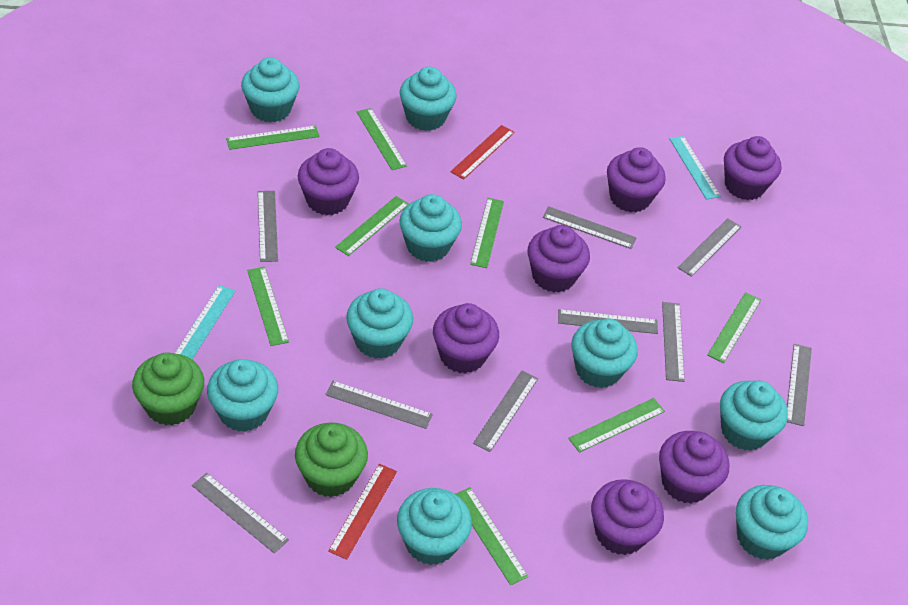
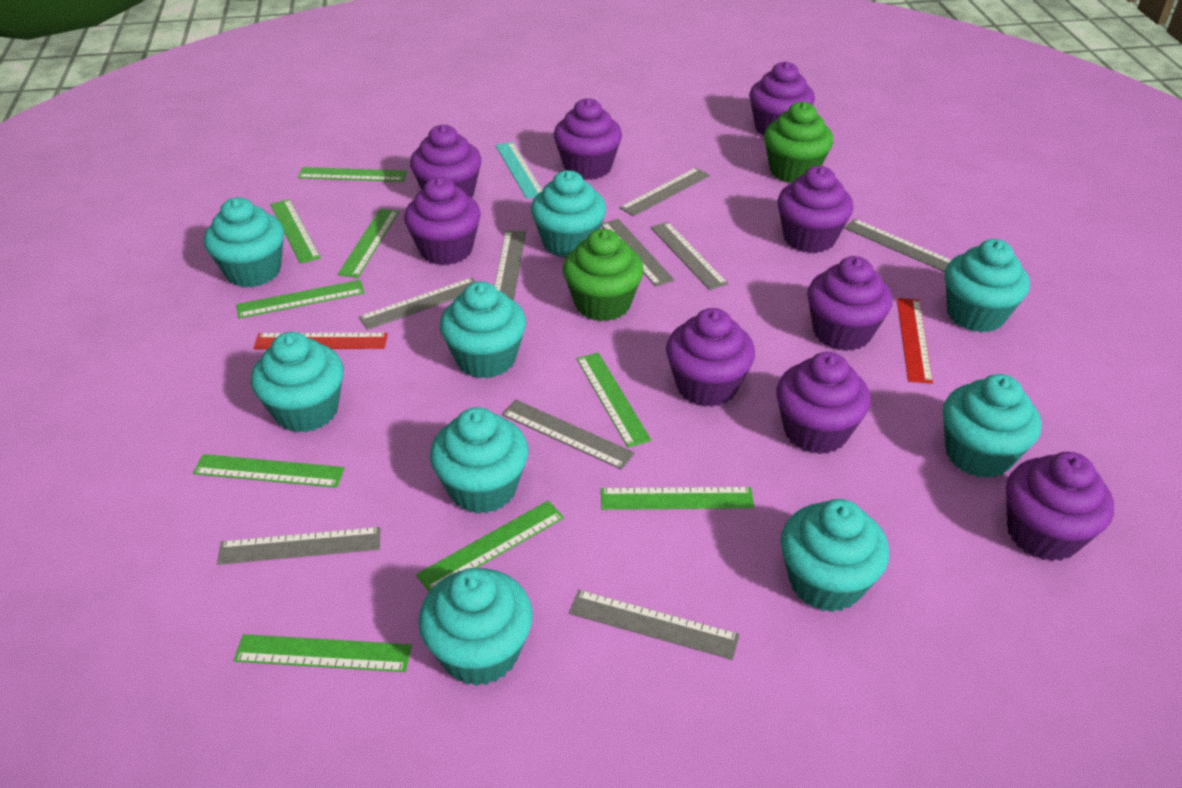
green ruler: [226,125,320,150] [247,267,289,346] [335,196,409,256] [357,108,407,170] [456,487,528,585] [470,198,504,268] [568,398,665,453] [707,292,761,363] = 8 -> [193,454,345,488] [234,634,412,672] [236,280,365,319] [270,199,321,264] [298,167,407,182] [338,209,399,278] [416,501,564,592] [577,353,651,448] [601,487,754,510] = 9
purple cupcake: [298,148,359,215] [433,303,499,374] [528,225,590,293] [591,479,664,555] [607,147,666,212] [659,431,729,504] [724,136,781,200] = 7 -> [404,177,481,265] [410,125,481,198] [554,98,622,180] [666,308,755,407] [749,61,815,136] [776,352,871,454] [777,166,853,253] [807,256,892,351] [1006,452,1114,562] = 9
turquoise ruler: [175,285,235,359] [669,136,721,200] = 2 -> [495,142,543,199] = 1

